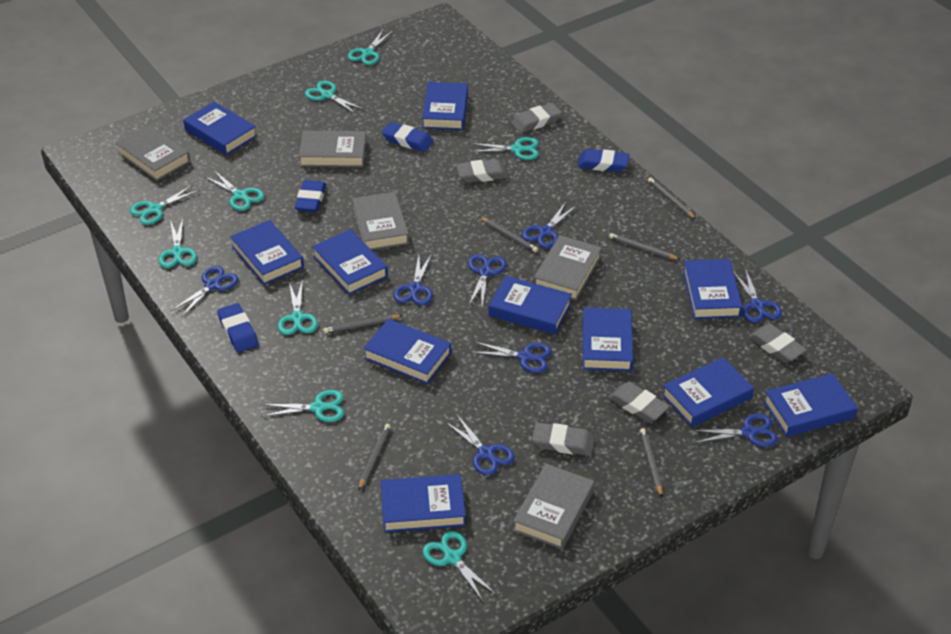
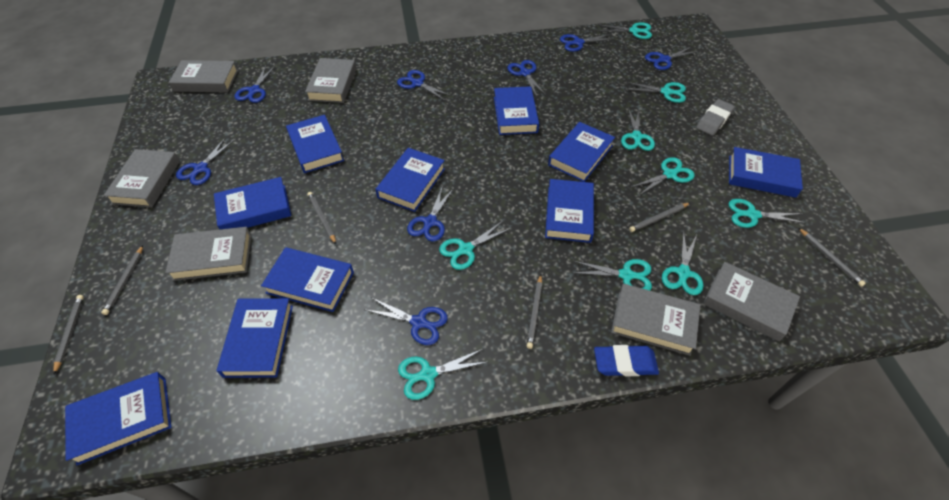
blue book: [183,101,257,155] [230,220,304,285] [312,229,388,295] [363,319,451,384] [381,474,466,532] [422,82,468,130] [489,276,572,334] [583,307,633,371] [662,357,754,427] [683,259,743,319] [763,373,857,437] = 11 -> [65,372,171,465] [214,177,291,229] [217,298,293,378] [261,247,354,312] [286,115,344,173] [375,148,445,212] [494,86,539,135] [545,179,594,243] [548,122,615,182] [729,147,803,198] = 10
blue eraser: [217,303,258,352] [295,180,326,212] [382,122,434,152] [578,149,630,172] = 4 -> [594,345,659,376] = 1
grey book: [116,125,190,181] [299,131,367,167] [352,192,409,250] [513,464,594,549] [533,235,602,300] = 5 -> [104,149,180,208] [165,227,252,281] [169,60,238,92] [305,58,356,103] [611,284,700,356] [703,262,800,341] = 6
grey eraser: [456,159,508,183] [511,103,562,133] [532,422,594,456] [609,382,670,422] [748,324,807,363] = 5 -> [696,99,735,136] = 1

